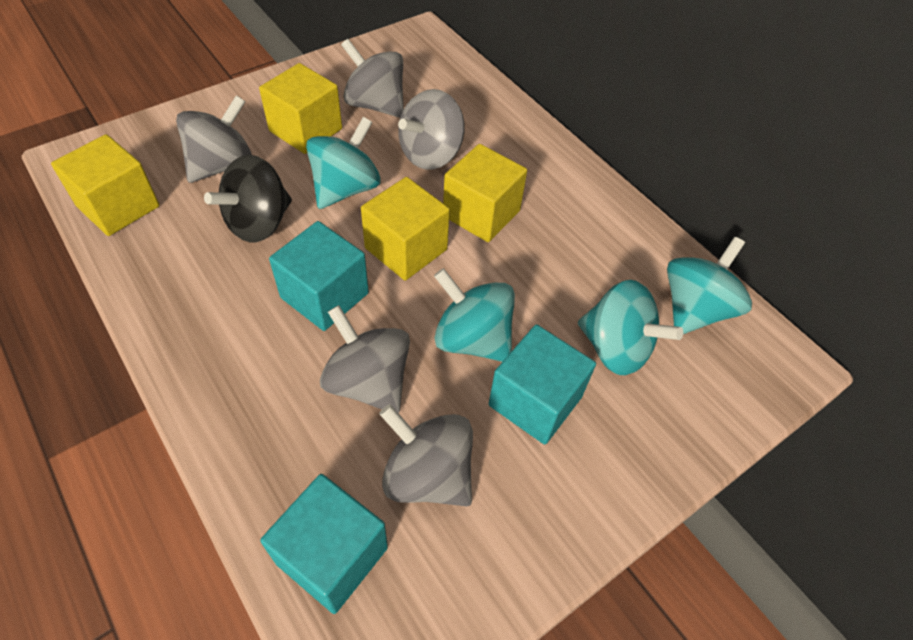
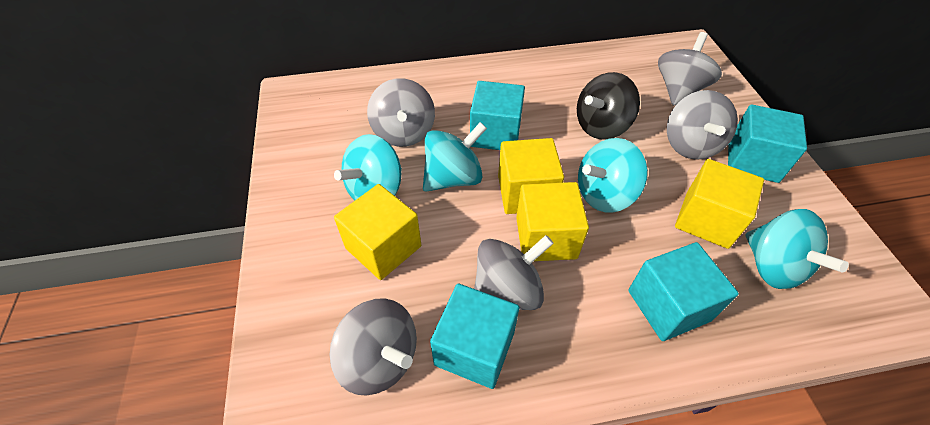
turquoise cube: [260,474,388,614] [269,221,369,331] [489,324,596,445] = 3 -> [430,284,519,389] [470,81,525,150] [628,242,739,341] [728,104,807,183] = 4

